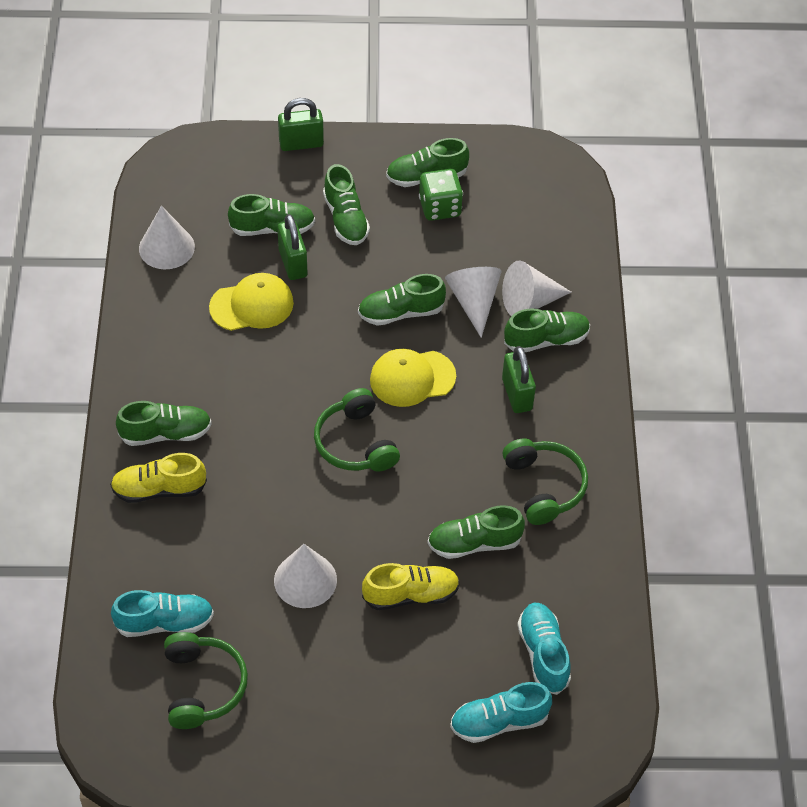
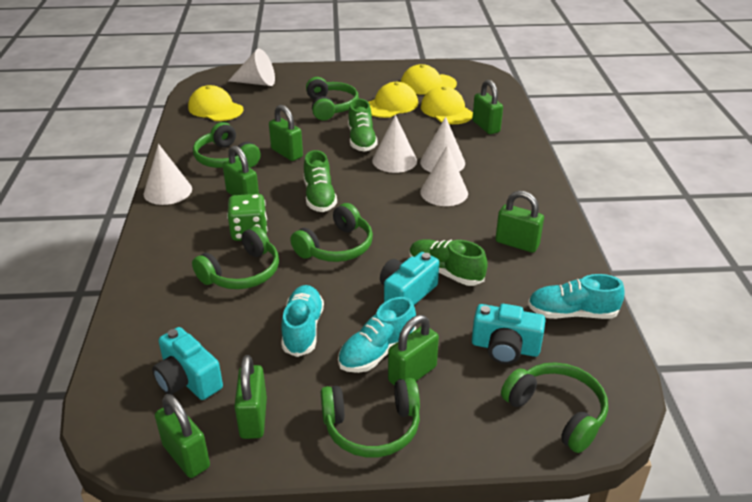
green headphones: [164,632,248,729] [314,388,400,472] [503,438,588,525] = 3 -> [192,226,279,289] [193,122,261,168] [291,203,373,262] [306,77,359,120] [321,378,420,458] [501,362,608,453] = 6
green padlock: [277,214,307,280] [278,98,324,151] [502,346,536,413] = 3 -> [155,394,210,478] [223,145,259,196] [234,355,267,439] [269,105,303,161] [388,315,439,386] [472,80,503,134] [495,191,544,253] = 7
green shoe: [116,401,212,446] [228,194,315,236] [323,164,370,245] [358,274,446,326] [386,138,469,187] [428,505,525,559] [504,308,590,352] = 7 -> [304,150,337,212] [348,99,378,152] [409,239,488,286] = 3
turquoise camera: none = 0 -> [152,327,223,400] [380,252,439,305] [472,304,546,364] = 3
white cone: [139,206,195,269] [274,544,337,608] [445,267,502,338] [502,261,572,316] = 4 -> [144,144,192,205] [228,48,275,86] [372,115,417,173] [420,117,465,172] [420,145,468,206] = 5
yellow cap: [209,273,294,331] [370,349,456,407] = 2 -> [188,85,244,121] [368,82,418,118] [401,64,457,94] [421,86,473,124] = 4
yellow shoe: [110,453,207,503] [362,563,460,610] = 2 -> none = 0

